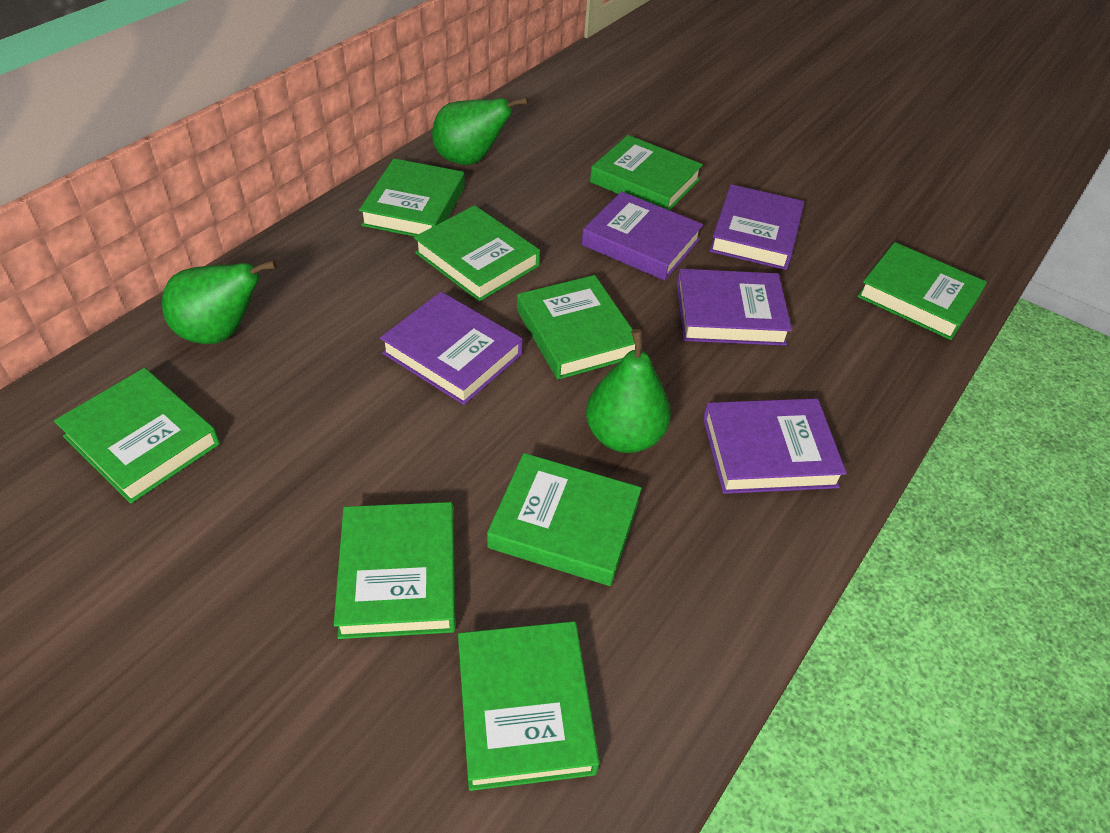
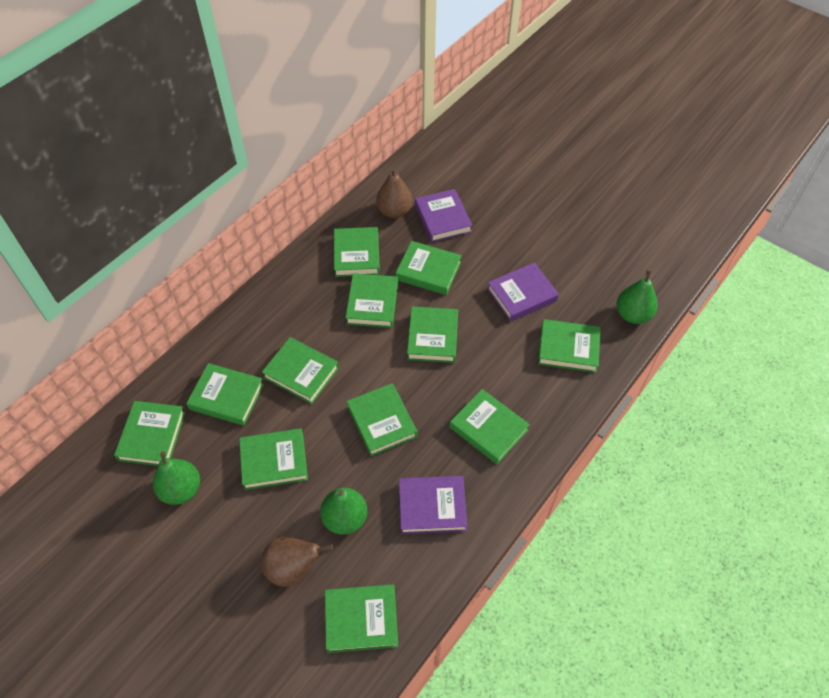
brown pear: none = 0 -> [261,537,333,587] [376,167,413,218] = 2
green book: [54,368,220,504] [334,502,456,639] [359,158,465,237] [414,205,540,302] [458,621,600,791] [487,453,642,586] [517,275,635,380] [590,135,703,211] [857,242,987,340] = 9 -> [114,401,186,466] [186,363,264,426] [239,428,308,490] [262,337,339,404] [325,584,398,653] [334,227,380,277] [346,273,398,328] [347,383,417,456] [396,241,462,295] [407,306,458,363] [450,389,530,464] [538,319,601,373] = 12
purple book: [380,292,523,405] [582,191,703,281] [677,269,792,346] [703,398,847,494] [709,184,804,270] = 5 -> [399,476,467,534] [415,189,472,242] [487,262,559,322] = 3

